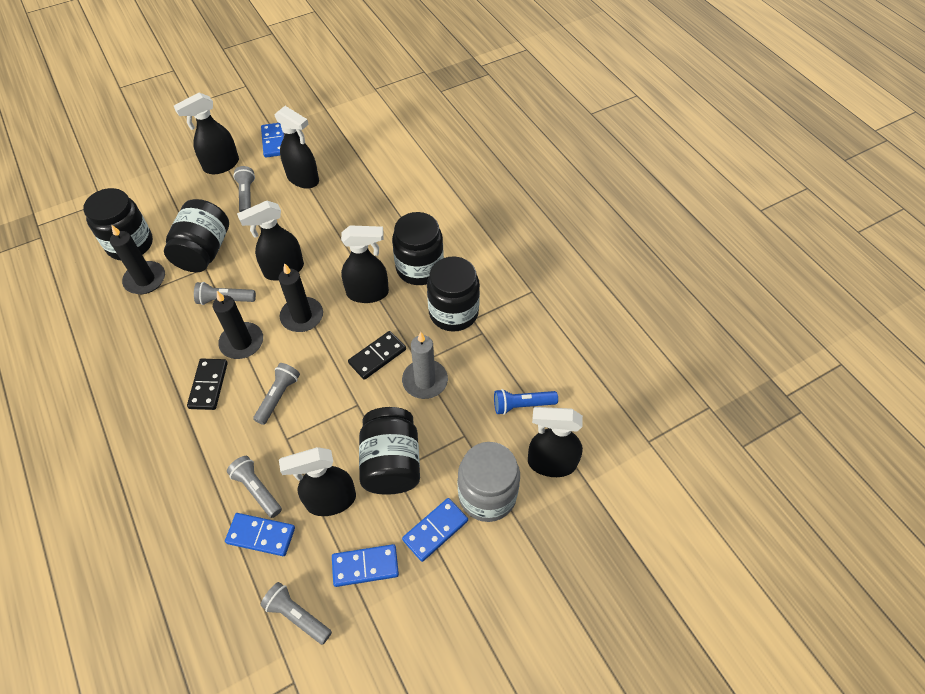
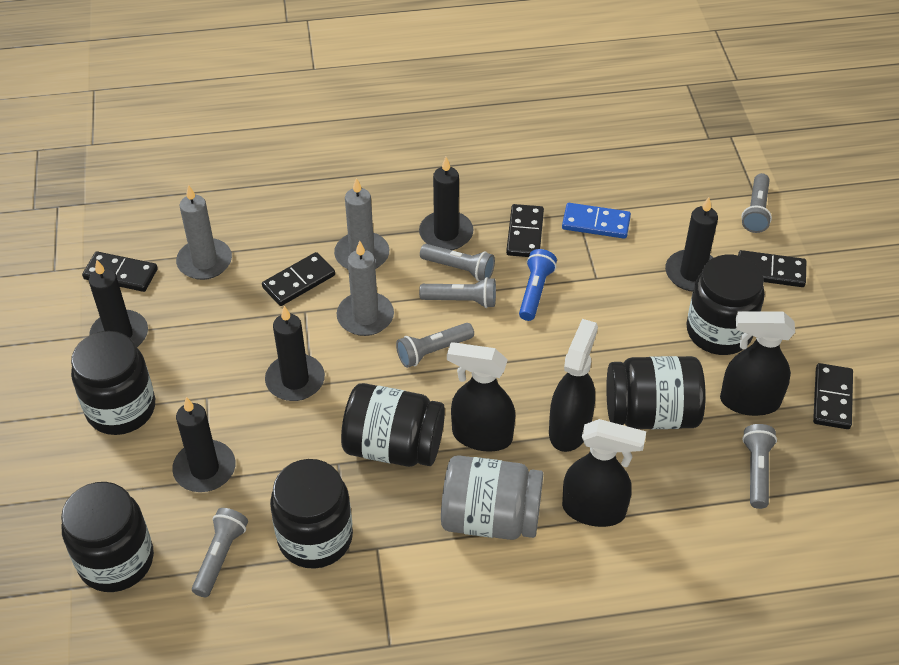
black candle: [110,224,165,294] [213,291,263,359] [279,263,323,332] = 3 -> [89,260,148,347] [172,397,236,492] [265,306,325,401] [419,157,474,250] [665,197,718,292] = 5
black domino: [187,359,228,410] [348,331,406,380] = 2 -> [82,251,158,292] [262,252,335,306] [506,204,544,257] [738,250,806,287] [813,363,853,429] = 5
black jar: [83,188,153,260] [164,199,229,272] [359,407,420,495] [392,212,444,285] [427,256,480,332] = 5 -> [61,482,154,592] [71,331,155,435] [270,459,353,569] [341,383,445,467] [606,356,706,429] [686,255,765,355] = 6
black spray bottle: [174,93,239,174] [237,201,304,281] [274,106,319,189] [279,447,356,516] [341,225,389,303] [528,407,583,477] = 6 -> [447,342,515,451] [549,319,598,452] [562,419,646,527] [720,311,795,416] = 4
blue domino: [225,513,295,556] [261,123,284,158] [332,544,399,587] [402,498,468,562] = 4 -> [562,203,631,239] = 1
grey candle: [402,332,448,399] = 1 -> [176,185,232,280] [334,178,389,269] [337,241,394,336] = 3
grey flashlight: [194,282,256,305] [227,456,282,518] [233,166,255,212] [253,363,300,425] [261,582,332,645] = 5 -> [192,508,248,597] [396,323,474,368] [419,277,496,308] [420,244,495,281] [741,173,772,233] [742,424,777,509] = 6

